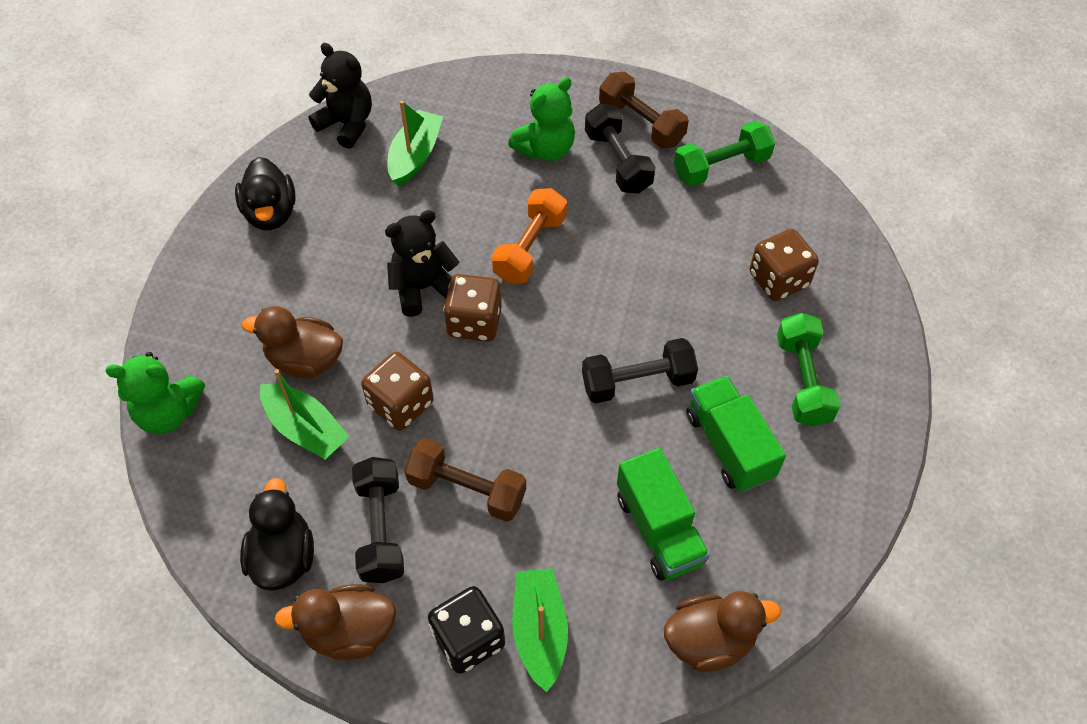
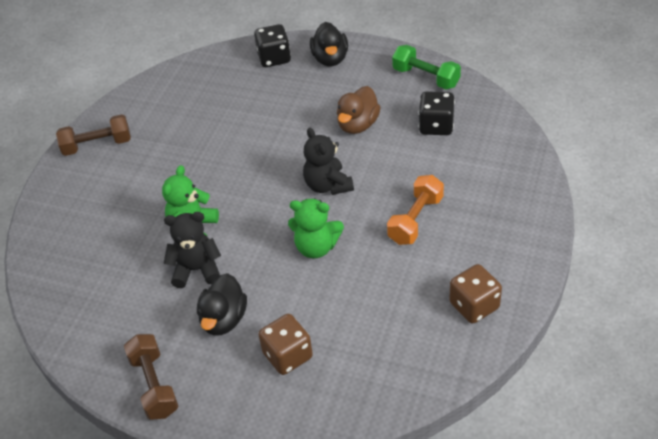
black dice: [428,586,505,674] = 1 -> [254,24,291,67] [419,91,455,135] = 2
black dumbbell: [352,457,404,583] [582,338,698,403] [585,104,655,194] = 3 -> none = 0
brown dice: [361,352,434,431] [444,274,502,342] [750,229,819,301] = 3 -> [259,314,313,375] [449,264,502,324] = 2
brown duck: [242,306,343,378] [275,584,396,660] [664,591,781,672] = 3 -> [337,86,381,134] = 1
green boat: [260,369,349,459] [387,100,443,186] [512,568,568,692] = 3 -> none = 0
green dumbbell: [674,121,775,186] [777,313,840,427] = 2 -> [392,45,461,89] = 1
green truck: [617,448,710,581] [686,376,786,492] = 2 -> none = 0

